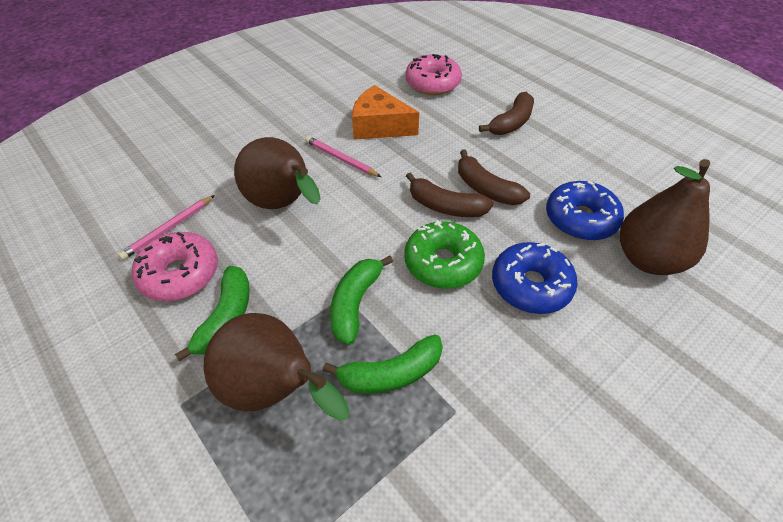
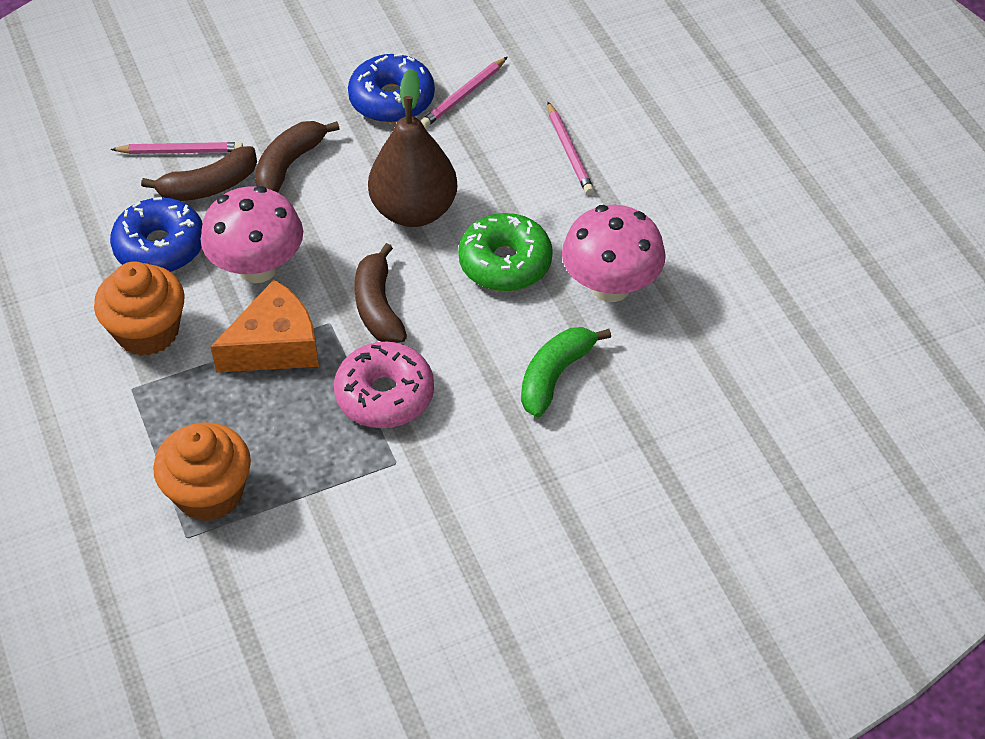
brown pear: [204,313,349,420] [234,137,321,209] [620,159,711,275] = 3 -> [368,68,457,227] = 1
green banana: [175,266,249,362] [323,335,443,394] [330,255,393,345] = 3 -> [521,327,611,417] = 1
orange cupcake: none = 0 -> [94,261,185,356] [153,423,251,521] = 2
pink donut: [132,232,218,301] [406,54,462,95] = 2 -> [334,342,434,428] = 1
pink mushroom: none = 0 -> [200,186,303,283] [562,205,666,302] = 2
pink pencil: [118,195,215,260] [305,136,381,177] = 2 -> [110,142,243,154] [420,57,507,128] [547,102,594,195] = 3

